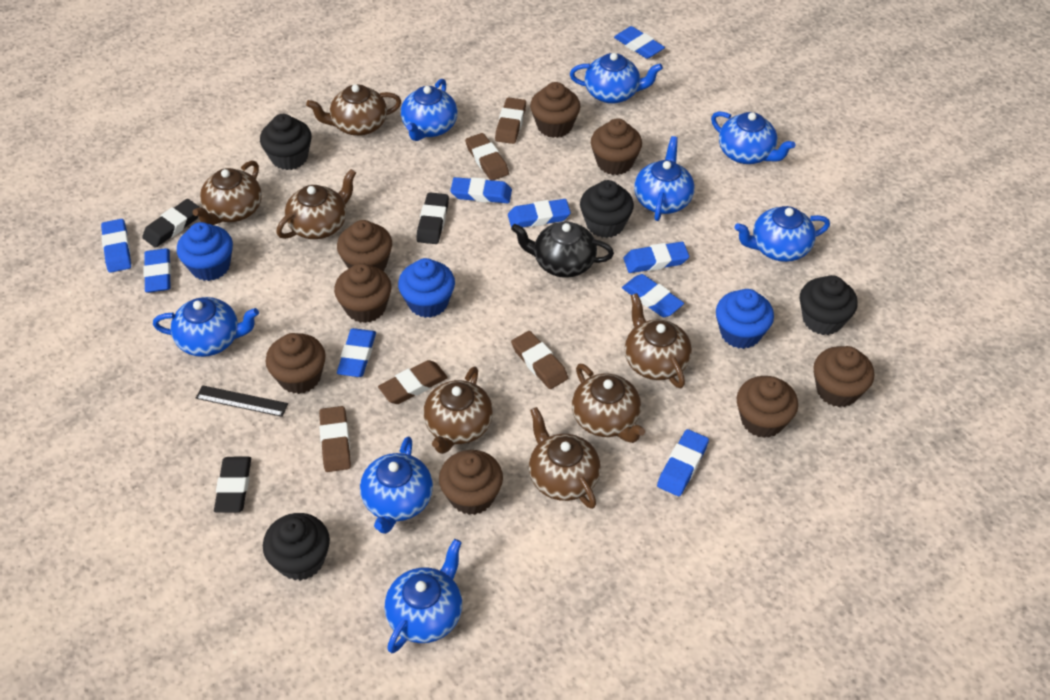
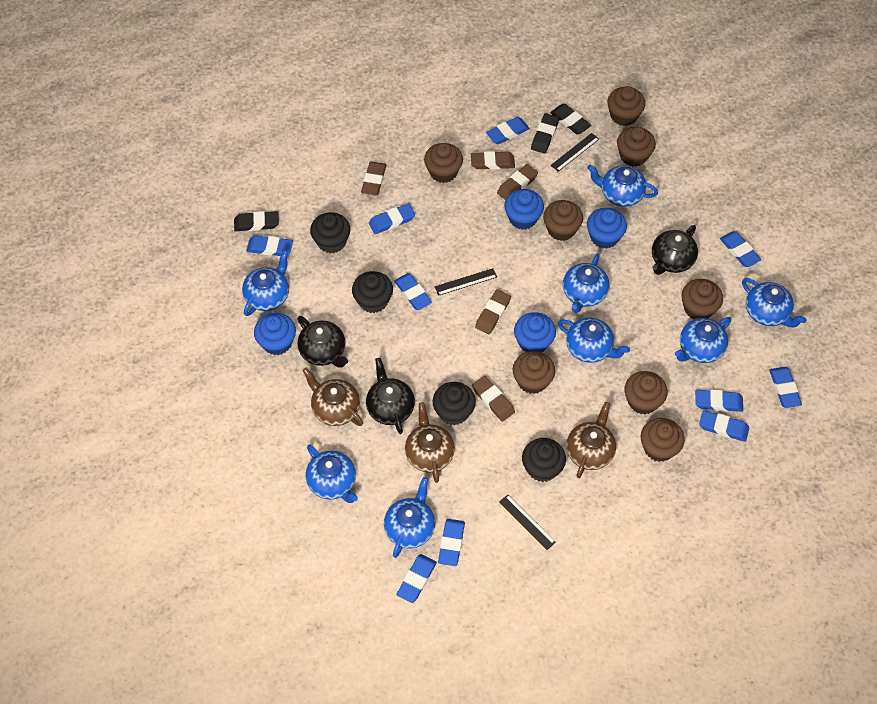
black ruler: [196,385,288,417] = 1 -> [435,268,497,296] [499,494,556,550] [551,133,599,172] = 3
black teapot: [511,221,614,278] = 1 -> [297,316,348,368] [366,358,415,434] [652,225,698,275] = 3
blue cupcake: [177,222,233,281] [398,258,455,318] [716,289,774,349] = 3 -> [254,313,296,355] [504,189,544,230] [514,312,556,352] [587,208,627,249] = 4
blue eraser: [101,219,131,273] [143,248,171,293] [337,328,376,377] [450,177,512,203] [508,199,571,227] [614,26,665,59] [622,274,684,317] [623,242,689,273] [657,429,709,496] = 9 -> [246,235,293,256] [369,203,415,234] [394,273,432,310] [396,554,437,603] [438,519,465,566] [486,117,530,144] [695,390,743,412] [699,410,749,442] [720,231,761,267] [769,367,802,408] = 10
brown teapot: [193,160,262,225] [276,169,356,239] [306,84,401,136] [423,366,493,454] [529,407,601,509] [572,364,645,443] [625,293,692,388] = 7 -> [303,368,363,426] [405,402,455,483] [566,402,616,478] = 3

